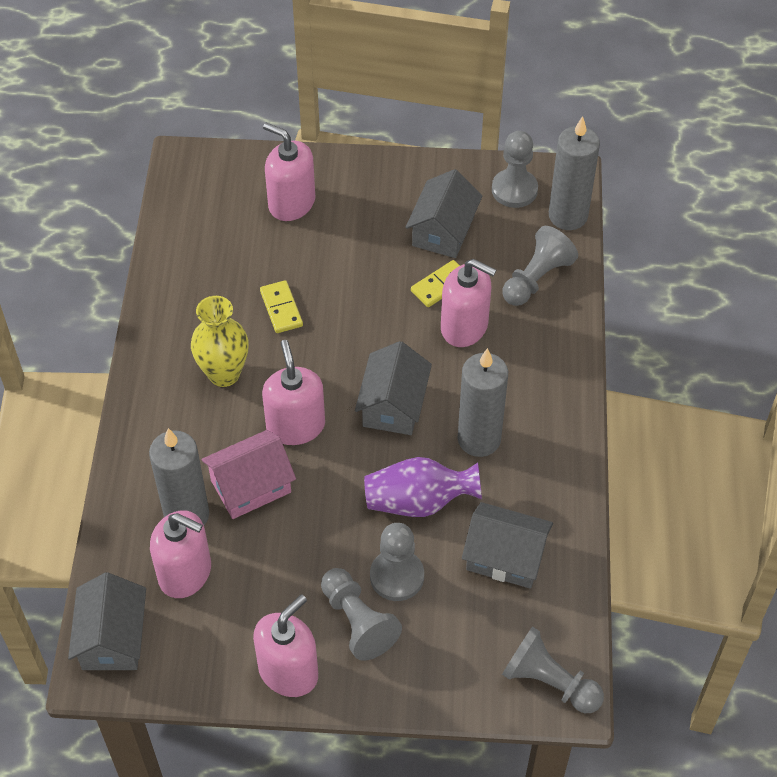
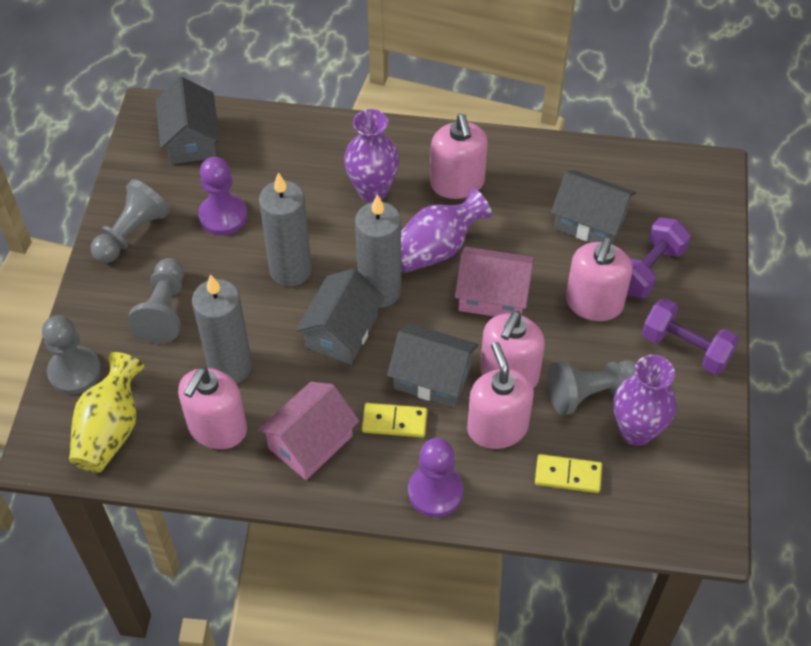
grey pawn: [321,568,402,661] [370,523,424,601] [492,131,538,208] [502,626,604,713] [503,226,578,306] = 5 -> [42,315,101,395] [91,179,170,263] [127,258,184,344] [547,360,636,415] = 4
pink house: [201,430,296,519] = 1 -> [258,382,359,480] [455,247,535,317] = 2
purple dumbbell: none = 0 -> [627,217,691,298] [642,298,739,375] = 2
purple pawn: none = 0 -> [198,157,247,235] [408,438,463,517] = 2
purple vase: [364,457,482,517] = 1 -> [344,109,399,202] [401,188,492,273] [613,355,677,446] = 3

